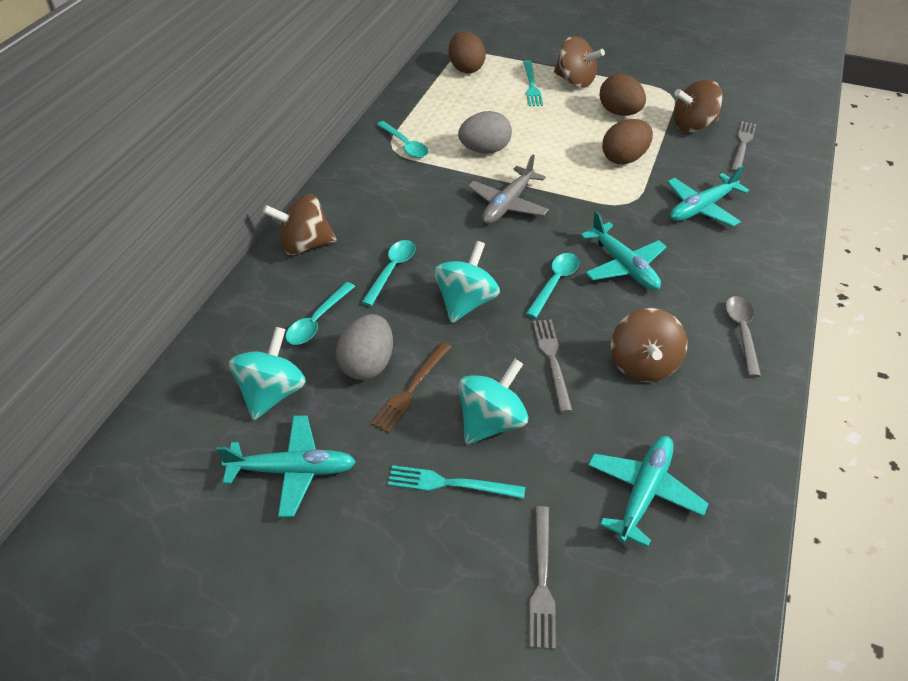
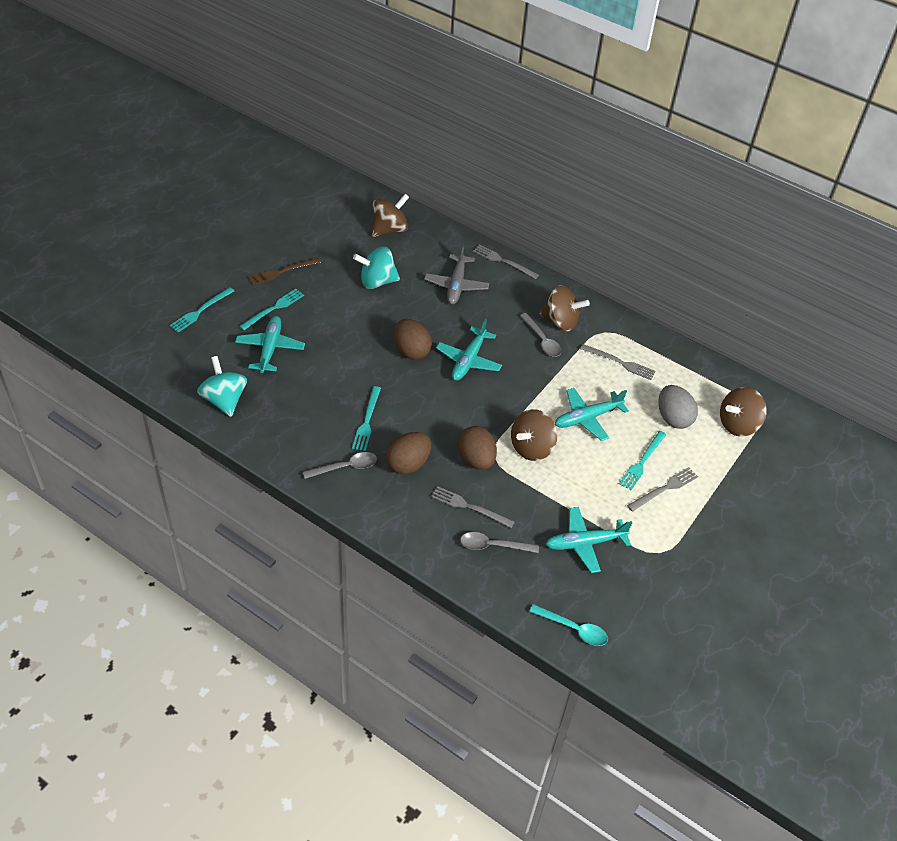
grey egg: [336,314,393,380] [458,111,512,154] = 2 -> [658,385,698,429] = 1
grey fork: [529,506,556,649] [533,319,572,413] [731,121,757,172] = 3 -> [431,486,515,528] [473,244,539,279] [580,344,656,380] [627,467,698,512] = 4
grey spoon: [725,296,761,377] = 1 -> [303,452,377,479] [460,532,539,553] [520,313,562,357] = 3
turquoise fork: [388,465,525,499] [523,60,543,106] = 2 -> [169,287,234,332] [239,289,304,331] [352,386,381,451] [619,431,667,490] = 4
turquoise spinning top: [229,327,306,420] [434,241,500,323] [459,359,528,444] = 3 -> [197,356,247,417] [353,247,400,289] = 2
turquoise spoon: [286,282,355,345] [361,240,416,306] [376,121,428,158] [526,253,579,318] = 4 -> [529,604,608,646] = 1

